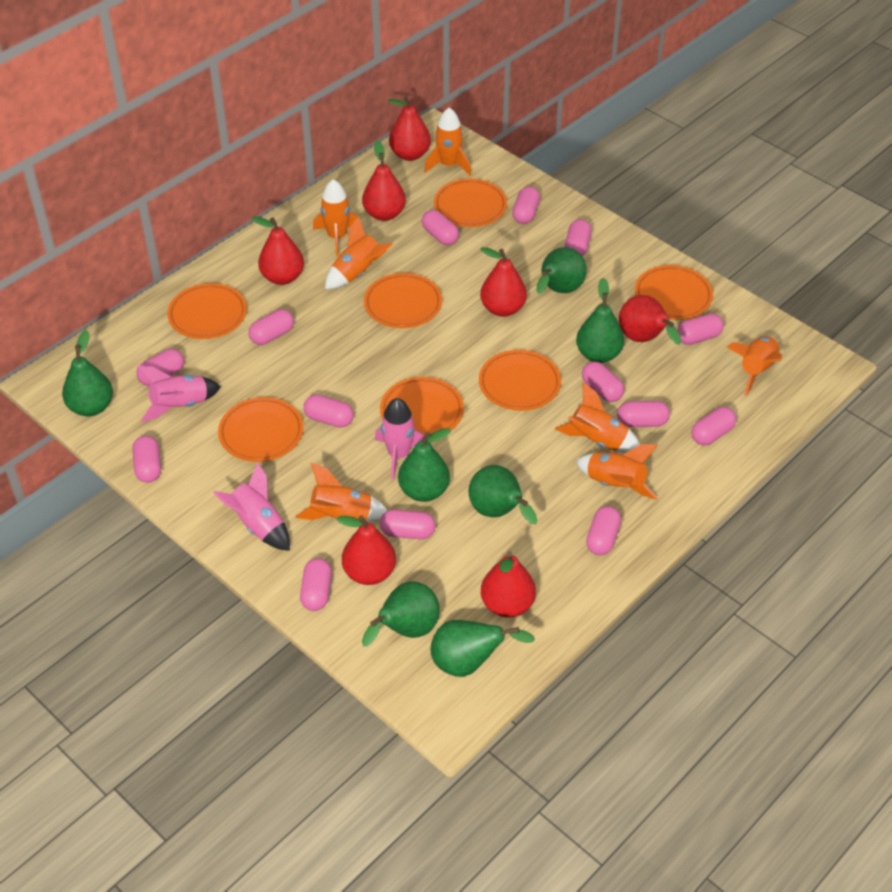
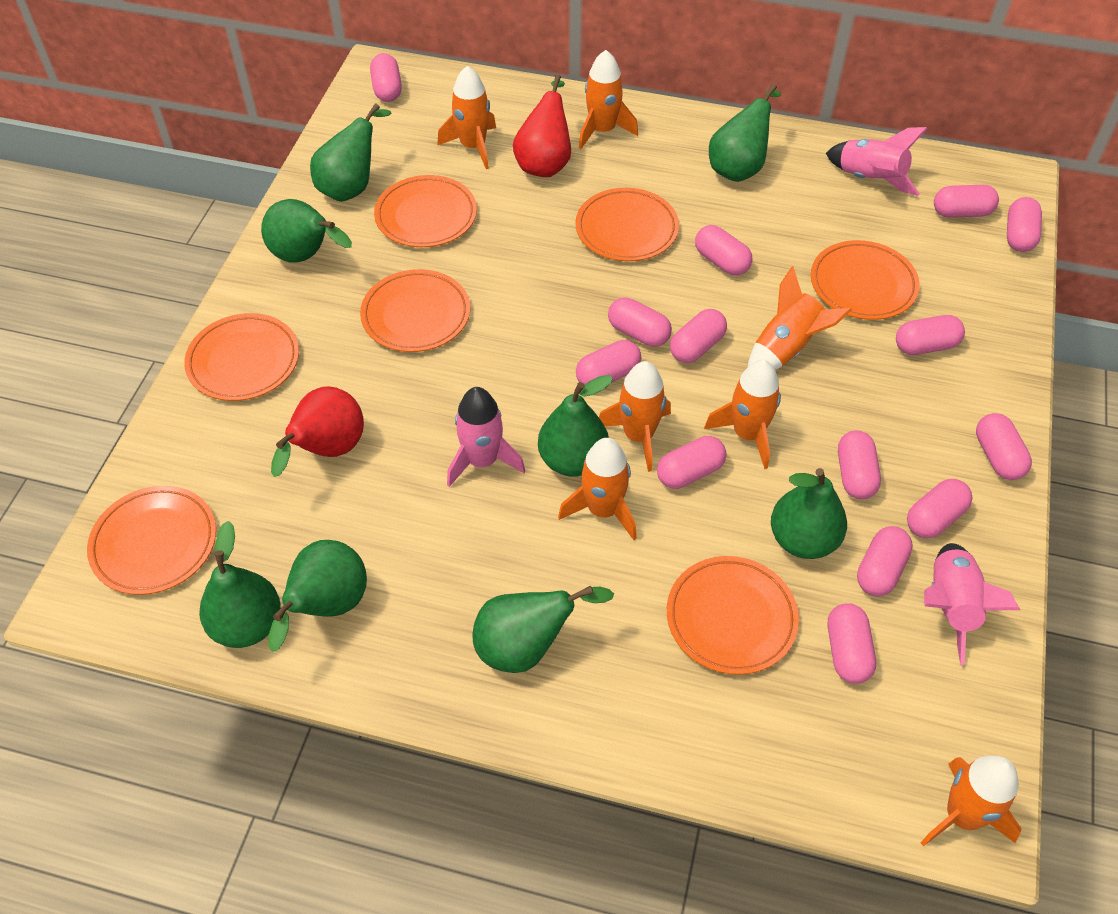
green pear: [62,330,113,416] [362,581,440,646] [398,428,451,502] [431,620,535,677] [469,465,537,524] [536,247,587,294] [576,278,624,363] = 7 -> [199,521,281,648] [261,199,352,263] [268,540,367,652] [310,103,391,202] [472,585,614,673] [538,375,613,477] [709,84,781,182] [771,468,847,559] = 8
red pear: [252,216,304,285] [337,515,396,585] [362,141,406,221] [388,96,431,161] [480,247,527,317] [481,551,536,618] [619,295,681,344] = 7 -> [271,386,364,477] [513,74,571,177] = 2

